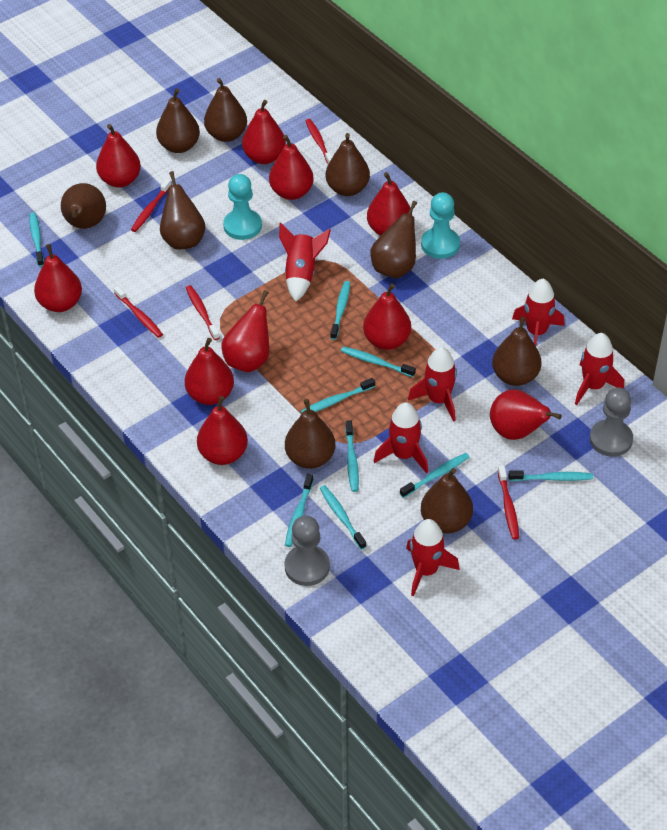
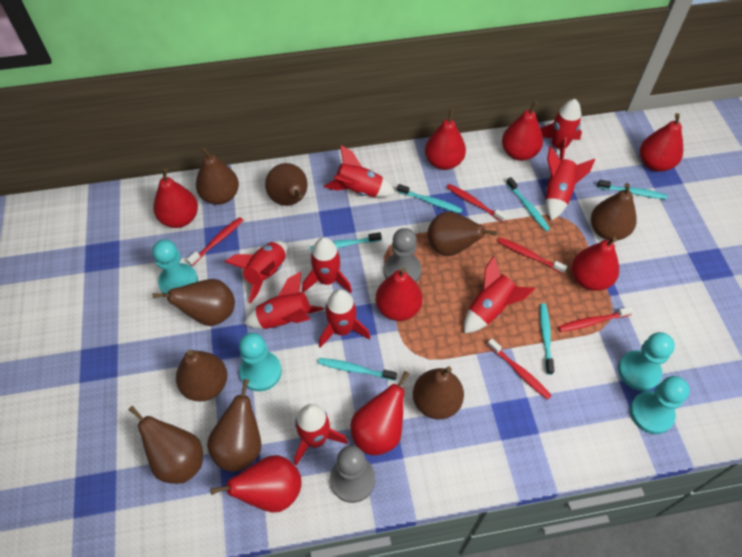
red pear: [34,244,82,312] [96,124,141,187] [185,338,234,405] [197,396,248,465] [222,290,269,372] [242,100,286,164] [269,135,314,200] [363,283,411,350] [367,172,412,236] [490,390,562,440] = 10 -> [153,168,198,228] [210,455,302,513] [351,371,409,455] [376,268,422,321] [425,109,466,170] [502,101,543,161] [572,237,619,291] [640,113,683,172] = 8
red rocket: [279,223,331,302] [374,402,428,473] [406,519,460,596] [408,347,457,422] [512,279,565,346] [575,333,624,405] = 6 -> [225,241,287,304] [243,272,324,329] [294,404,348,466] [302,237,352,293] [319,289,370,348] [324,145,396,197] [464,256,535,333] [541,99,582,160] [545,146,595,221] = 9
turquoise pawn: [223,174,262,240] [421,192,460,259] = 2 -> [152,239,198,294] [239,333,282,392] [618,332,675,391] [630,376,690,434] = 4
turquoise toothbrush: [30,212,44,267] [285,474,314,547] [301,378,375,413] [320,485,367,550] [330,281,350,340] [341,346,416,377] [345,420,359,492] [400,453,469,498] [508,470,593,481] = 9 -> [310,232,382,252] [318,358,397,381] [397,184,462,213] [506,177,550,231] [540,303,554,375] [597,180,668,199] = 6

